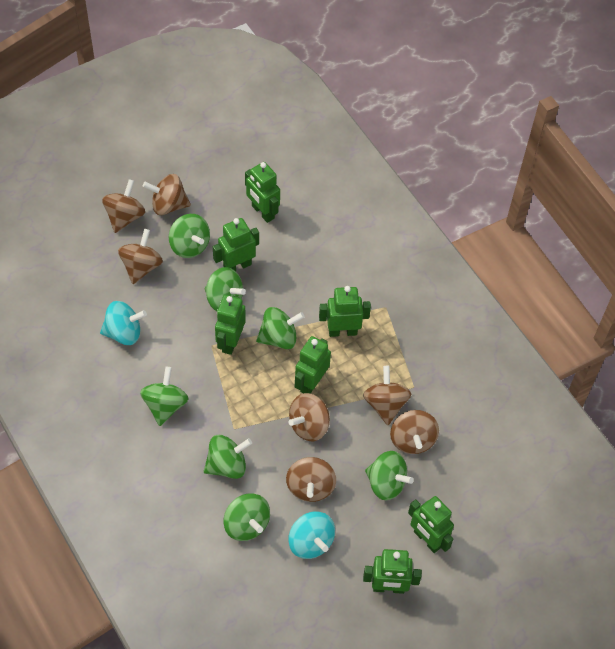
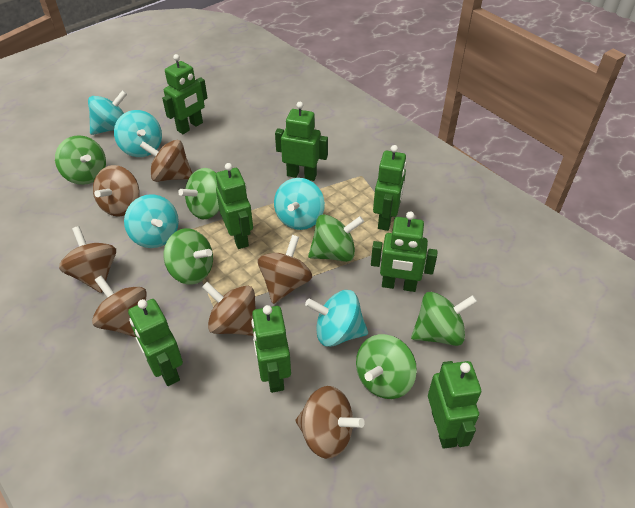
green robot: [213,218,259,271] [215,295,246,355] [245,162,280,223] [295,336,331,394] [319,286,371,337] [363,549,422,594] [408,496,454,553] = 7 -> [128,299,183,386] [162,54,208,134] [216,163,253,249] [251,305,291,393] [275,102,328,181] [371,212,438,292] [373,145,407,231] [428,361,481,449] = 8
green spinning top: [140,367,189,426] [169,214,210,258] [204,435,252,479] [205,267,246,311] [223,493,270,541] [256,307,305,349] [365,451,414,500] = 7 -> [55,135,106,185] [163,228,213,285] [178,168,219,219] [308,215,364,262] [356,334,417,399] [411,292,477,346] = 6
turquoise spinning top: [100,301,147,345] [288,511,335,559] = 2 -> [88,90,127,135] [114,110,162,157] [124,194,179,248] [274,178,325,230] [305,290,368,347] = 5

